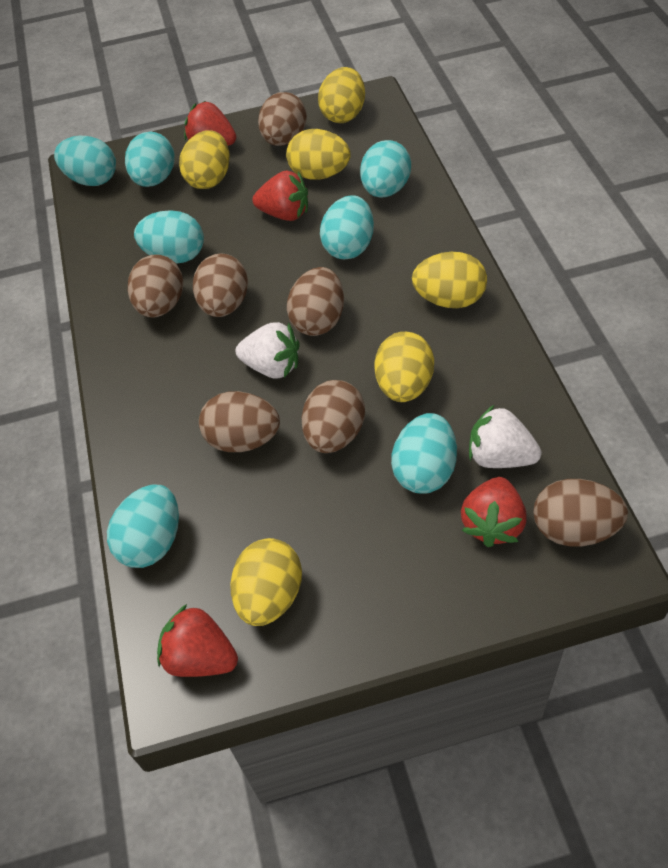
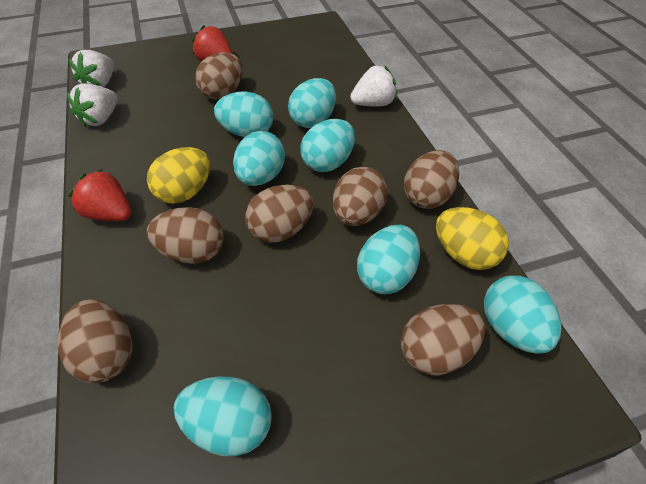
red strawberry: [157,604,238,677] [184,101,236,146] [252,170,308,221] [461,477,527,547] = 4 -> [68,169,131,221] [192,25,232,62] = 2
white strawberry: [235,322,299,378] [469,405,542,468] = 2 -> [67,83,118,127] [68,50,114,87] [350,65,397,107] = 3
yellow egg: [179,130,230,189] [230,538,302,626] [286,129,351,180] [318,67,365,123] [374,332,434,402] [412,252,487,308] = 6 -> [147,147,210,204] [436,207,509,270] = 2

